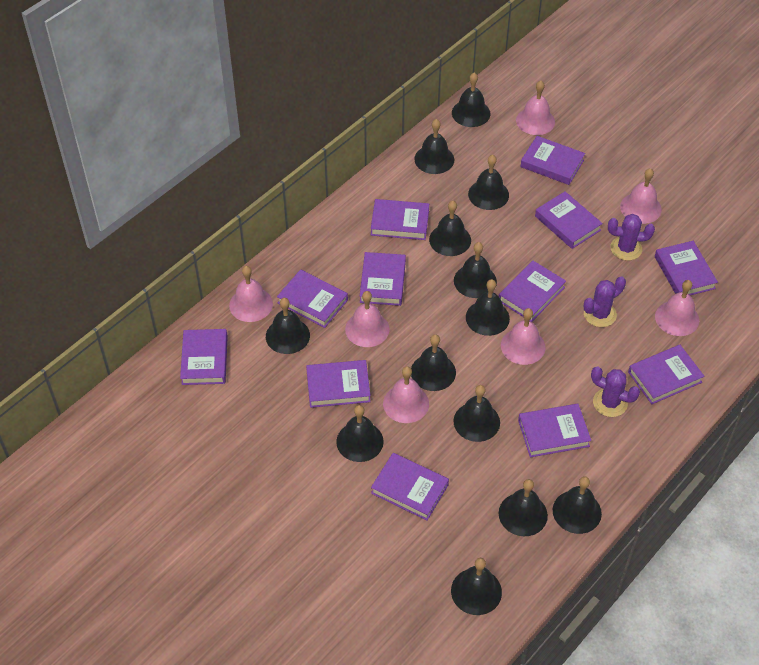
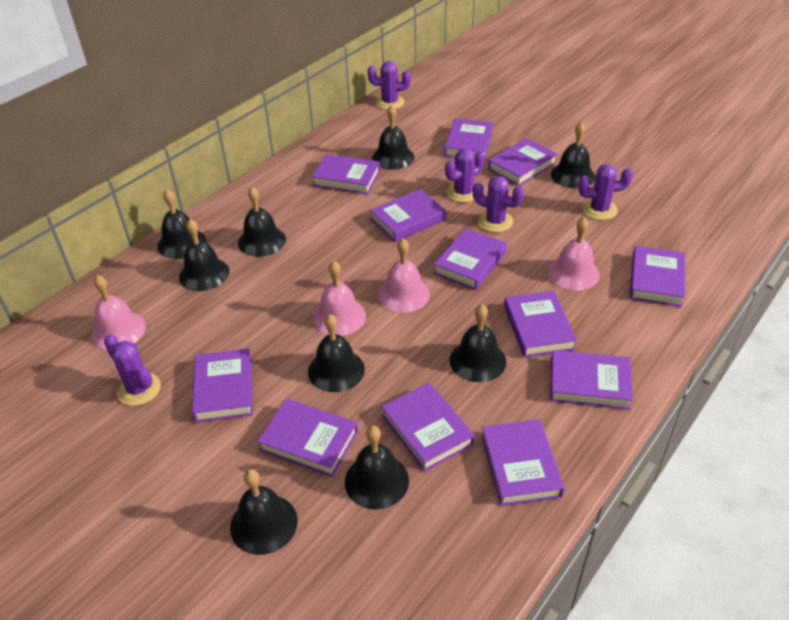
black bell: [266,298,310,354] [336,405,384,462] [411,334,456,391] [414,119,454,174] [429,201,471,256] [451,558,502,615] [452,73,490,127] [454,242,497,298] [454,385,500,442] [466,279,510,336] [468,155,509,210] [499,479,548,536] [553,476,602,534] = 13 -> [157,189,206,259] [179,219,229,291] [230,469,298,555] [238,187,286,257] [308,314,365,392] [345,426,409,509] [372,105,414,170] [450,304,506,382] [551,122,595,189] = 9
pink bell: [229,266,273,322] [345,291,390,347] [383,366,429,423] [501,308,546,365] [516,81,555,135] [620,168,662,224] [655,280,699,336] = 7 -> [91,275,146,350] [313,261,366,336] [378,239,430,312] [548,217,600,291] = 4
purple cactus: [584,276,626,327] [591,366,640,417] [608,214,655,261] = 3 -> [104,334,161,406] [367,61,411,110] [445,148,485,203] [473,176,524,232] [578,164,633,220] = 5

